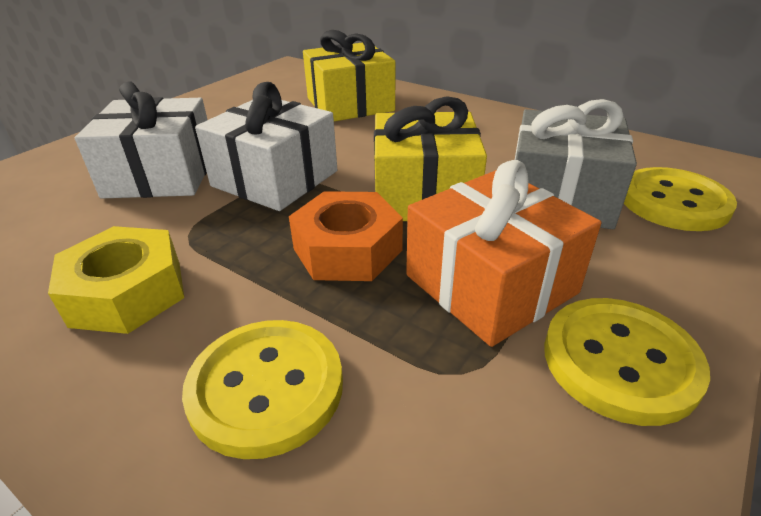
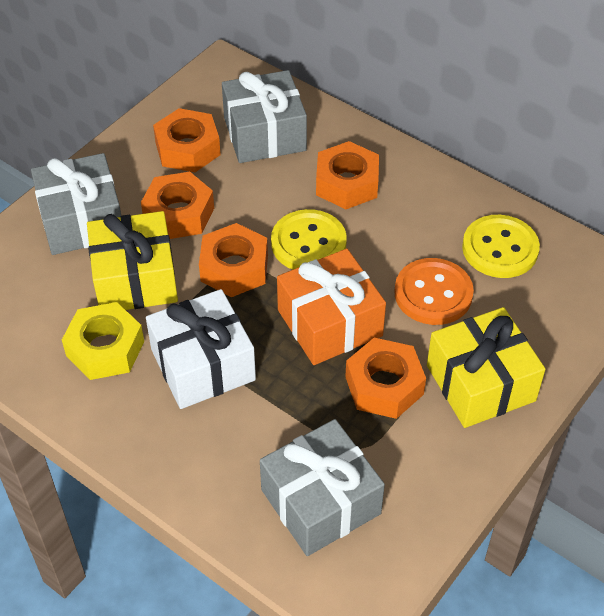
grey gift: [515,99,637,229] = 1 -> [31,153,121,255] [222,70,307,163] [260,419,385,556] = 3
orange button: none = 0 -> [394,258,474,325] = 1
orange nut: [289,191,403,281] = 1 -> [141,172,214,239] [153,108,221,172] [199,223,268,297] [316,141,379,209] [345,338,426,419] = 5
white gift: [75,82,207,199] [195,82,337,211] = 2 -> [146,289,256,409] = 1
yellow button: [182,320,343,459] [544,298,710,426] [624,167,737,231] = 3 -> [271,209,347,270] [462,215,540,278] = 2

